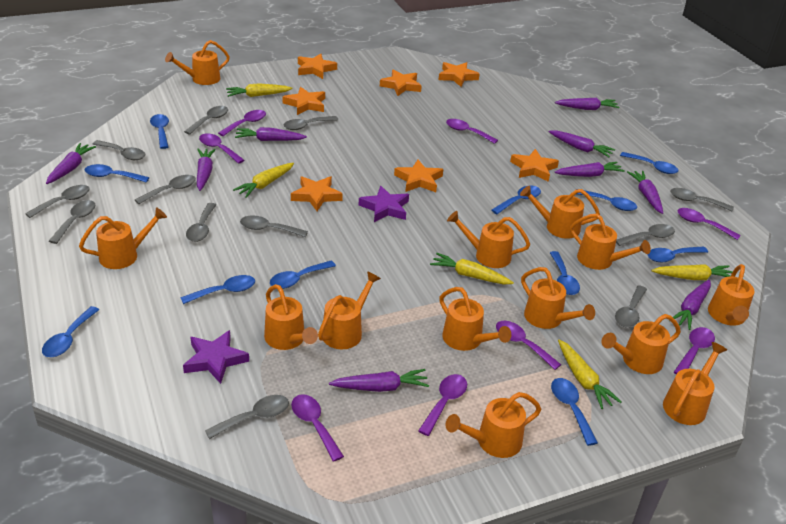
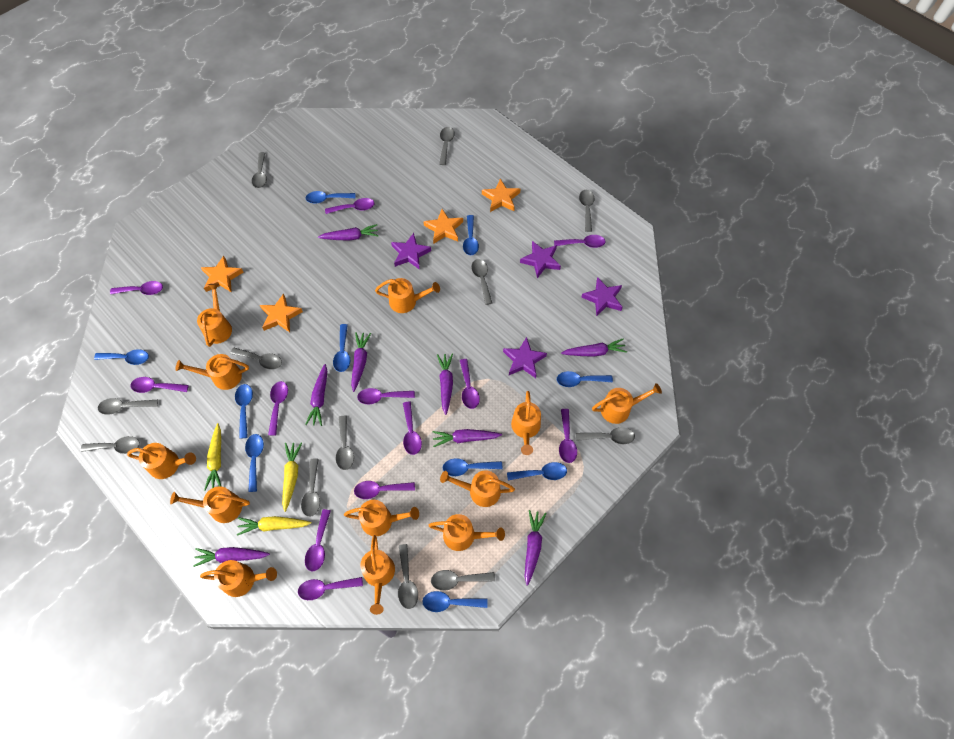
blue spoon: [42,306,99,357] [85,164,149,183] [150,114,169,149] [180,275,255,304] [270,261,336,289] [491,186,541,214] [550,251,580,295] [551,378,598,446] [576,189,637,211] [620,152,679,174] [647,247,708,262] = 11 -> [94,349,149,365] [235,384,253,439] [245,434,264,492] [306,191,356,204] [333,324,350,372] [422,591,488,612] [443,458,502,476] [463,215,479,255] [507,462,567,480] [557,371,613,387] = 10
orange star: [283,87,325,115] [291,176,343,211] [298,54,337,79] [380,70,422,96] [394,159,443,192] [439,62,479,87] [510,149,559,182] = 7 -> [201,256,243,293] [260,293,303,332] [424,209,463,244] [482,178,520,212] = 4
orange watering can: [79,207,167,269] [165,40,230,85] [264,284,318,350] [318,271,381,349] [439,287,511,351] [446,392,541,458] [447,211,530,268] [520,186,600,239] [521,267,595,329] [570,214,651,270] [602,314,681,374] [663,342,727,425] [708,264,754,326] = 13 -> [127,443,196,479] [170,486,250,523] [176,354,249,390] [197,284,232,347] [200,560,277,597] [344,500,419,536] [360,535,395,615] [375,278,440,313] [428,514,505,551] [440,470,515,507] [511,391,541,455] [592,383,662,424] = 12
purple carrot: [46,143,96,184] [197,149,216,191] [235,127,307,141] [329,369,429,392] [549,130,615,157] [555,98,619,110] [555,162,625,177] [627,171,663,214] [669,280,711,330] = 9 -> [193,547,270,567] [305,364,327,426] [318,224,379,241] [351,332,371,392] [433,429,502,447] [437,354,453,415] [525,510,547,586] [561,338,627,357] = 8
purple spoon: [199,133,244,164] [218,110,266,136] [291,394,344,462] [418,374,467,436] [446,119,498,144] [496,321,561,370] [674,327,715,374] [677,208,741,240] = 8 -> [110,281,163,295] [131,377,189,393] [268,381,288,436] [298,577,363,600] [305,509,331,571] [325,198,374,214] [354,481,415,499] [357,388,415,404] [403,401,422,455] [460,359,480,409] [554,235,605,248] [559,409,577,463] = 12
purple star: [183,330,249,384] [359,186,409,222] = 2 -> [391,233,431,270] [503,337,547,378] [520,241,561,278] [581,277,623,316] = 4
yellow carrot: [226,83,293,97] [233,163,294,198] [430,253,514,284] [558,340,621,409] [651,264,732,280] = 5 -> [204,423,222,491] [237,516,312,536] [282,443,302,512] = 3

